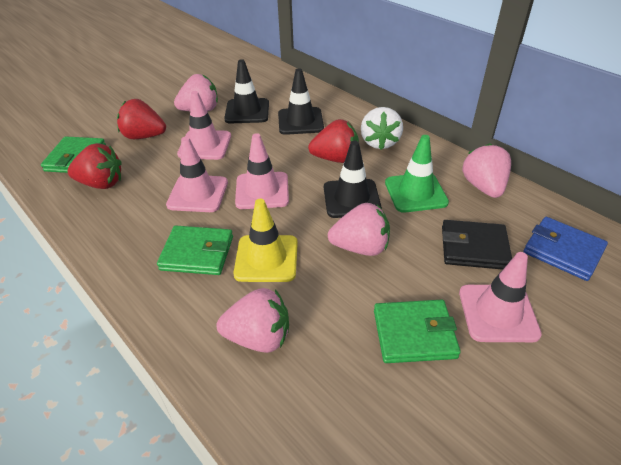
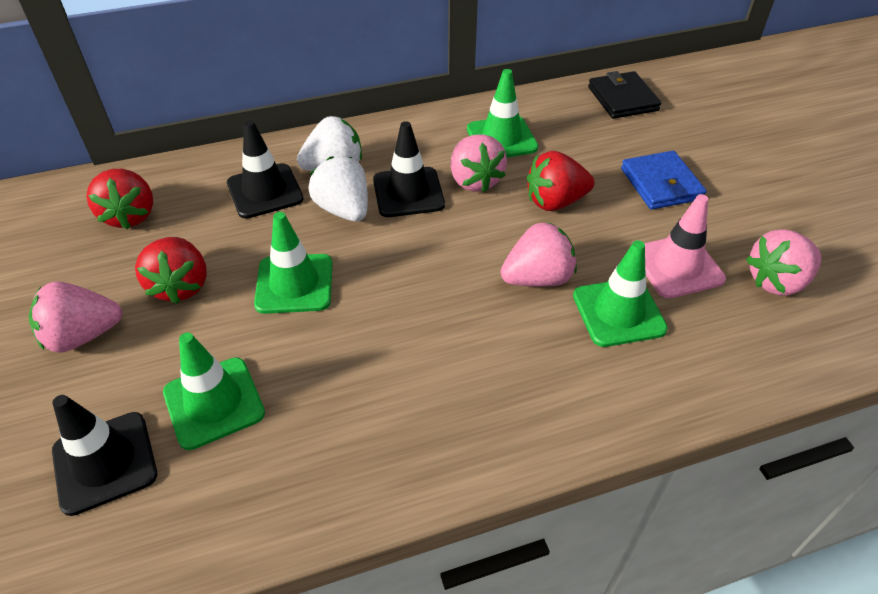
green traffic cone: [385,135,449,213] = 1 -> [163,333,265,450] [254,212,332,314] [467,69,538,157] [573,240,668,347] = 4
green wallet: [41,136,106,173] [157,226,233,275] [374,300,461,363] = 3 -> none = 0
pink traffic cone: [166,136,228,212] [177,91,231,160] [235,133,289,209] [459,252,542,342] = 4 -> [644,194,726,298] = 1
white strawberry: [361,107,403,150] = 1 -> [297,116,362,171] [308,156,368,222] = 2
yellow traffic cone: [233,199,298,282] = 1 -> none = 0

